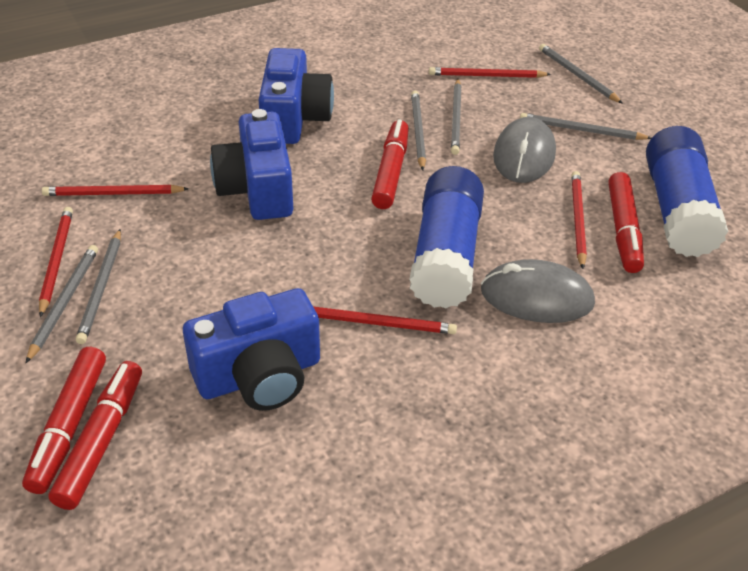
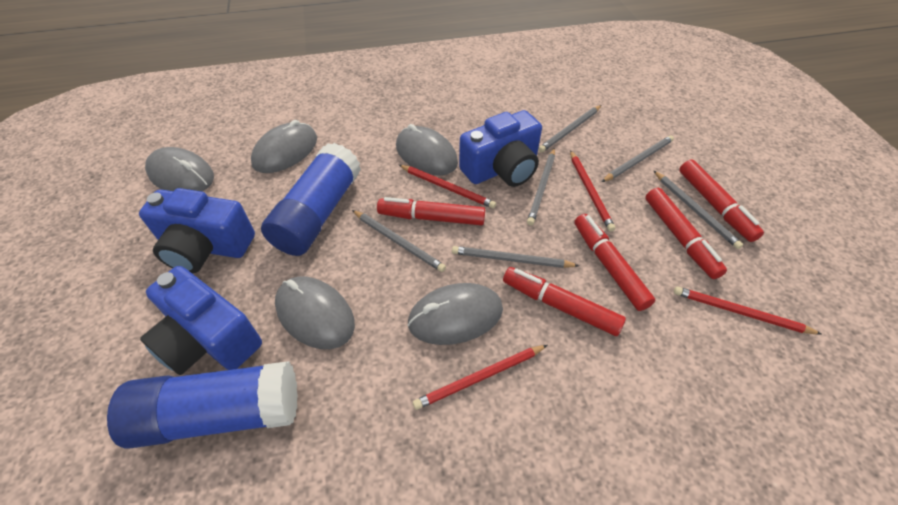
grey mouse: [481,259,595,323] [493,117,556,183] = 2 -> [145,147,214,191] [251,120,317,173] [275,276,355,349] [396,124,458,176] [407,283,503,345] = 5
red marker: [22,347,106,494] [49,361,142,510] [371,119,409,209] [608,172,644,273] = 4 -> [377,197,485,225] [503,267,626,336] [574,214,655,311] [645,188,727,279] [679,159,764,242] = 5
red pencil: [39,207,73,317] [42,185,189,196] [314,307,457,334] [429,67,551,78] [571,171,587,269] = 5 -> [399,165,496,209] [413,345,547,410] [570,150,615,232] [674,286,822,335] = 4

